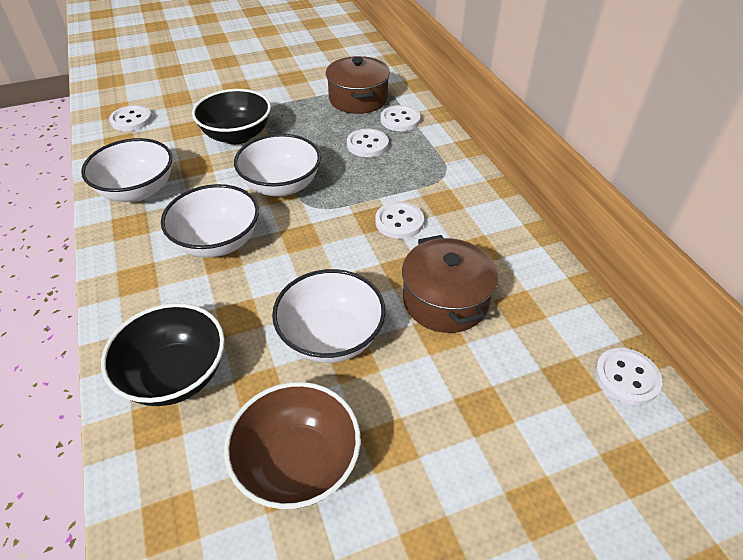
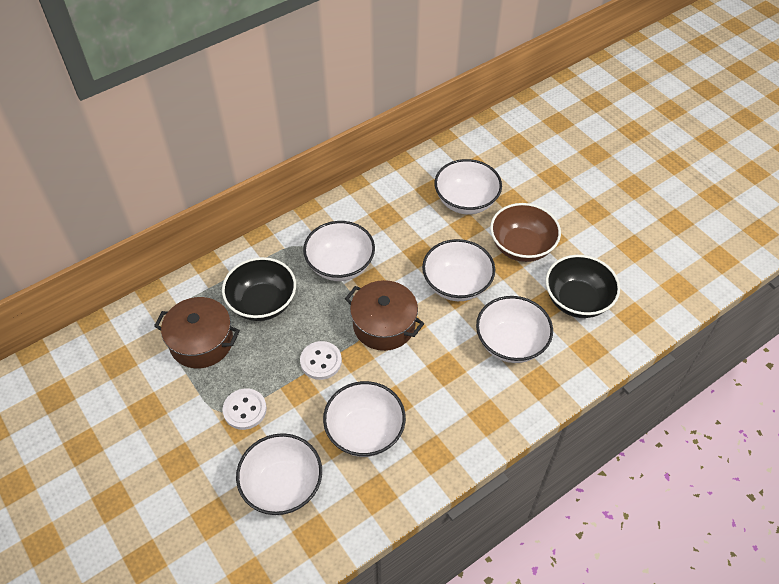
white bowl: [81,138,172,202] [161,184,259,258] [234,134,321,196] [272,269,386,363] = 4 -> [236,433,322,515] [303,221,375,281] [323,381,406,457] [422,239,495,301] [435,159,502,214] [476,296,553,363] = 6
white button: [109,105,152,131] [347,129,389,157] [375,202,424,239] [381,105,420,131] [595,348,662,405] = 5 -> [222,388,267,430] [300,341,342,380] = 2

